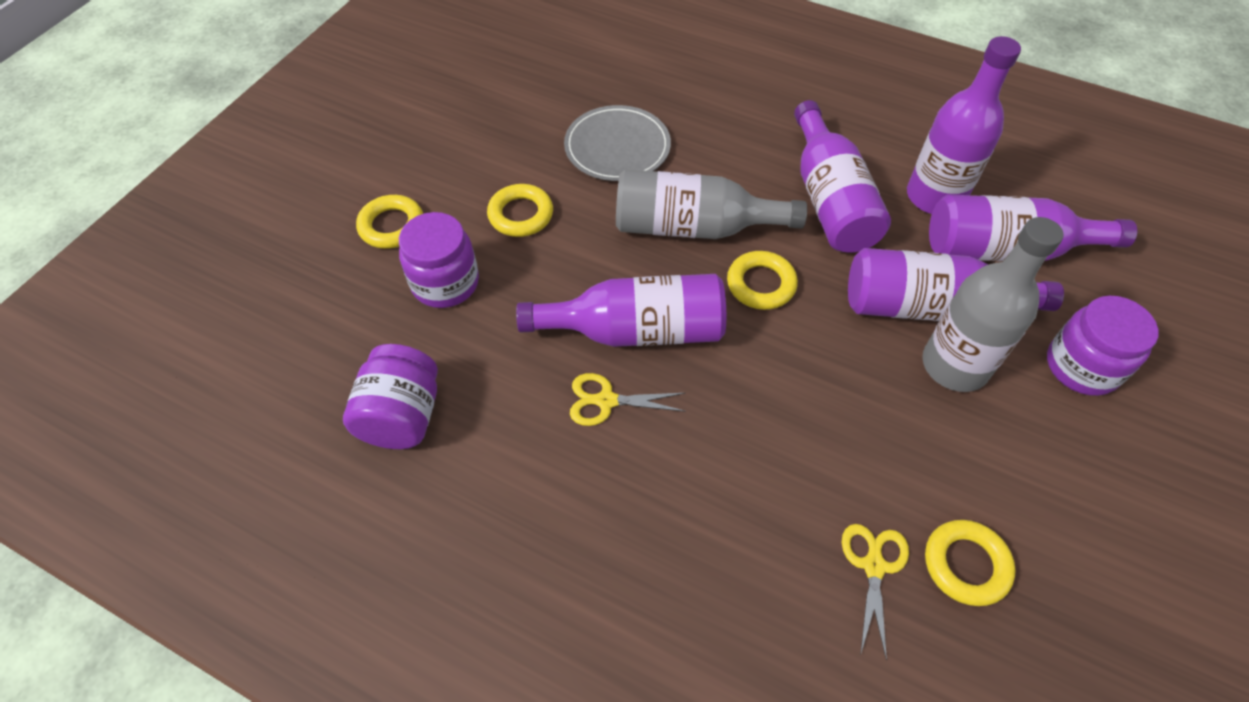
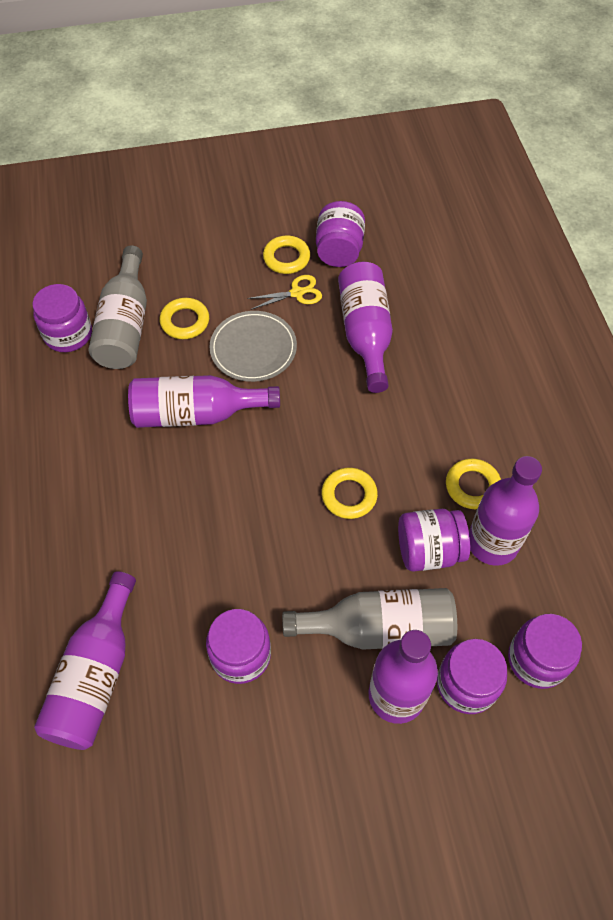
purple jar: [343,344,438,449] [399,212,479,308] [1047,296,1159,396] = 3 -> [32,284,92,352] [206,609,271,684] [316,201,365,267] [398,509,470,571] [437,639,507,714] [508,614,582,689] = 6
yellow scissors: [570,373,686,426] [842,524,909,660] = 2 -> [247,275,322,310] = 1

